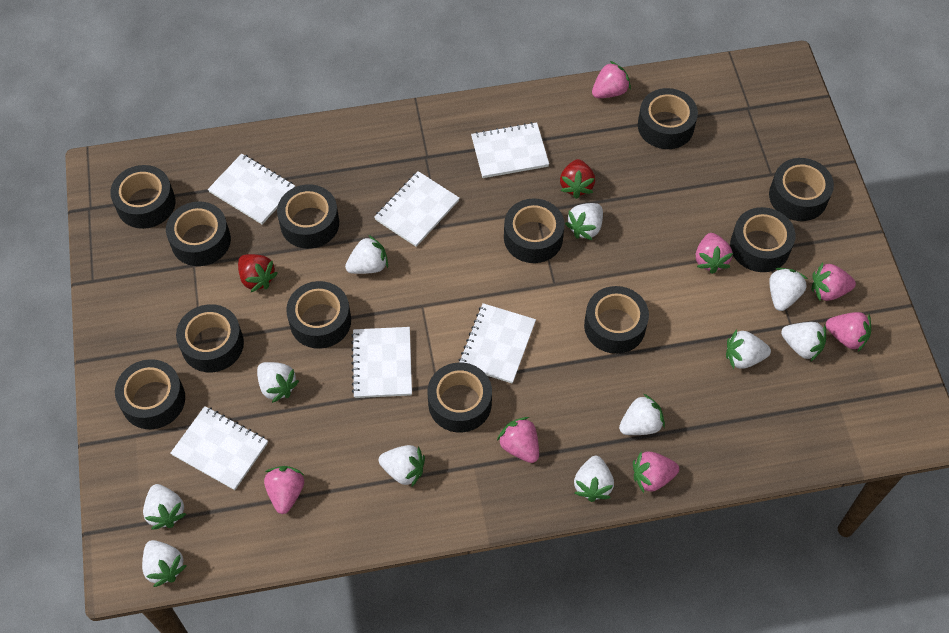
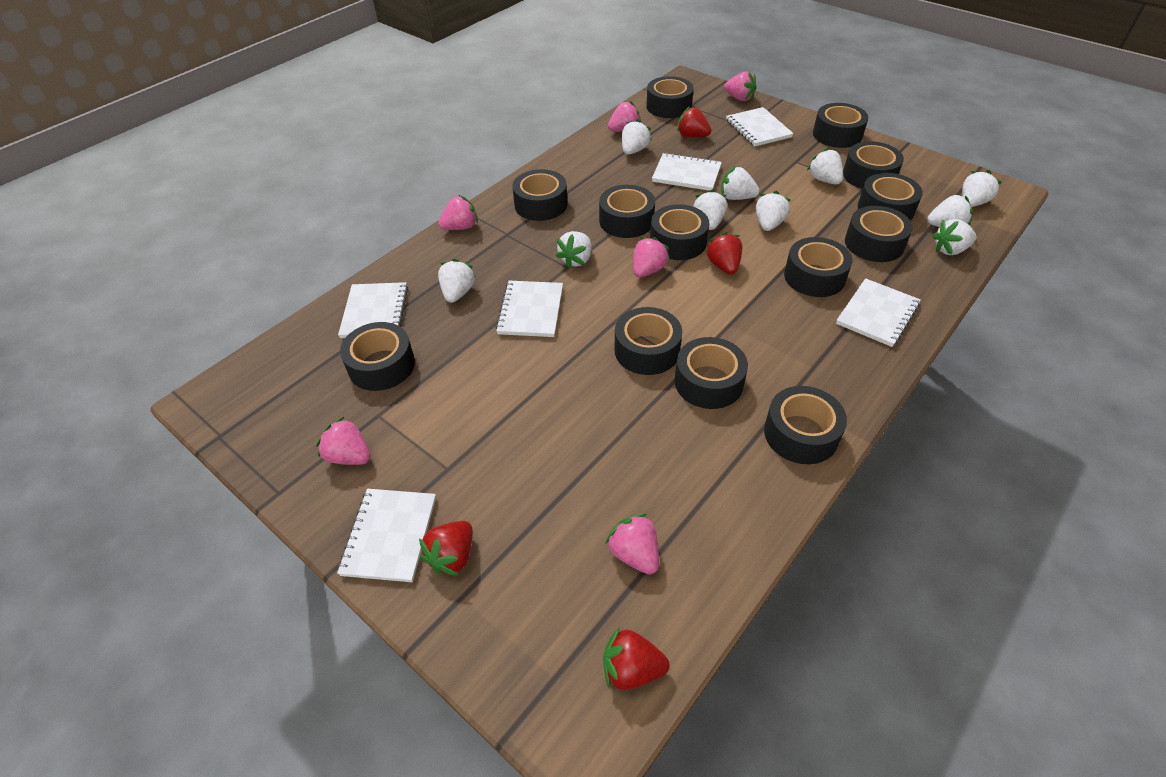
black tape: [110,165,175,229] [115,359,185,429] [166,201,231,266] [176,304,244,372] [277,184,339,249] [286,281,351,349] [428,363,492,432] [504,198,565,263] [584,286,649,354] [638,88,698,149] [730,207,796,272] [769,158,834,221] = 12 -> [340,322,415,391] [512,169,568,221] [599,185,655,238] [615,307,682,375] [646,76,694,118] [650,204,709,260] [675,337,748,409] [764,386,847,464] [784,237,852,297] [813,103,868,148] [843,141,904,189] [845,206,913,262] [858,173,923,221] = 13
pink strawberry: [264,466,304,514] [497,417,539,463] [592,61,631,98] [633,452,679,493] [696,233,733,274] [812,263,856,301] [826,312,871,352] = 7 -> [316,417,371,465] [438,195,478,230] [605,513,659,575] [608,101,641,132] [633,237,670,277] [724,71,756,101] = 6
red strawberry: [238,254,278,292] [560,159,595,199] = 2 -> [419,521,473,576] [603,627,670,690] [677,106,711,137] [705,232,743,274] = 4
white strawberry: [142,540,187,587] [143,484,186,530] [257,362,299,403] [345,235,388,274] [379,445,425,488] [565,203,603,240] [574,456,614,502] [619,393,665,435] [726,329,771,369] [769,268,808,311] [781,322,826,362] = 11 -> [438,259,477,303] [556,231,591,269] [622,119,652,155] [693,189,727,230] [721,166,760,200] [756,191,791,231] [807,148,843,184] [927,194,973,227] [932,219,976,255] [962,170,1002,207] = 10

